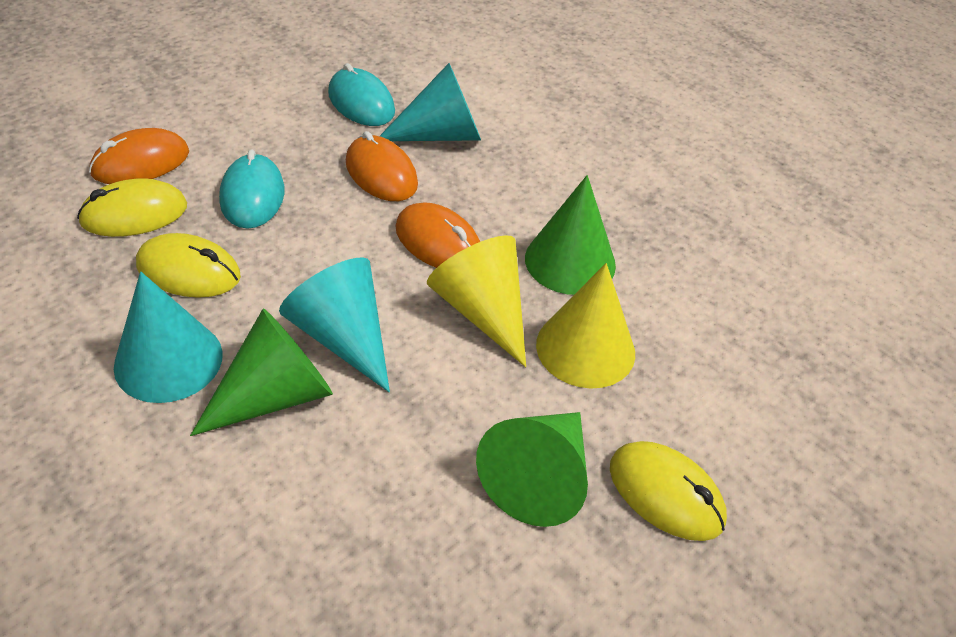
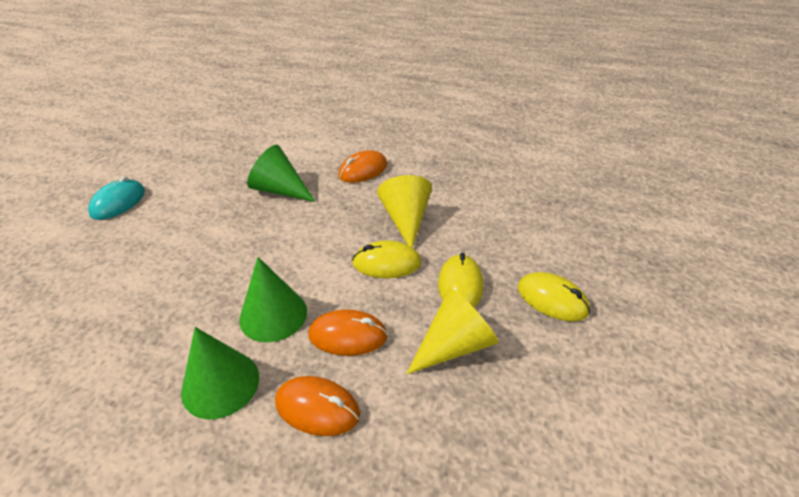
turquoise cone: [114,271,223,403] [279,257,390,392] [380,63,481,141] = 3 -> none = 0
turquoise mouse: [219,149,284,229] [328,63,395,126] = 2 -> [88,176,145,220] = 1

